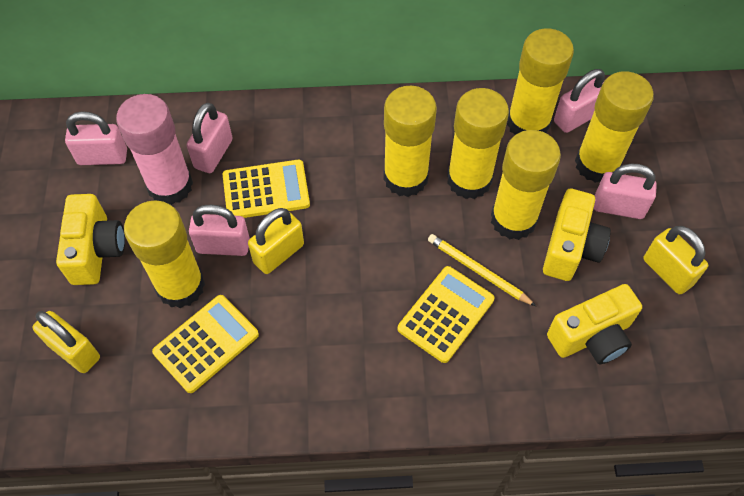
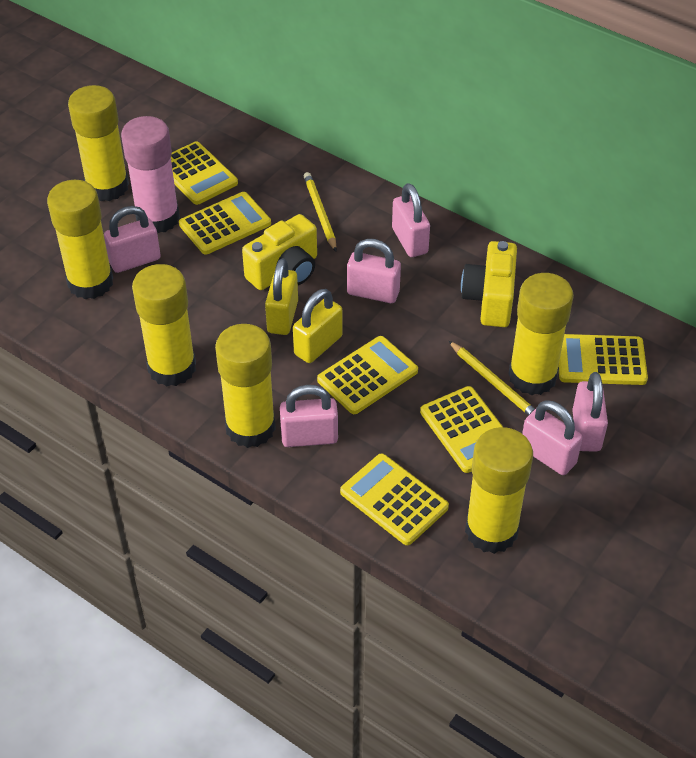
pink padlock: [65,111,127,165] [186,103,233,173] [189,204,250,256] [554,69,605,133] [594,163,657,219] = 5 -> [104,206,161,273] [280,385,338,447] [347,239,401,303] [392,183,430,257] [522,400,583,475] [572,372,608,451] = 6
yellow calculator: [152,295,259,393] [223,160,310,218] [398,266,494,363] = 3 -> [171,141,238,205] [179,192,271,255] [317,336,418,414] [340,453,449,545] [420,386,503,473] [558,334,648,385] = 6
yellow camera: [56,194,125,285] [543,189,611,281] [547,284,642,364] = 3 -> [242,214,317,290] [461,241,517,327] = 2
yellow padlock: [33,311,100,373] [248,208,304,274] [643,226,708,295] = 3 -> [265,258,298,335] [293,289,343,363] = 2
yellow pencil: [428,234,536,306] = 1 -> [303,172,337,251] [449,341,535,416] = 2

